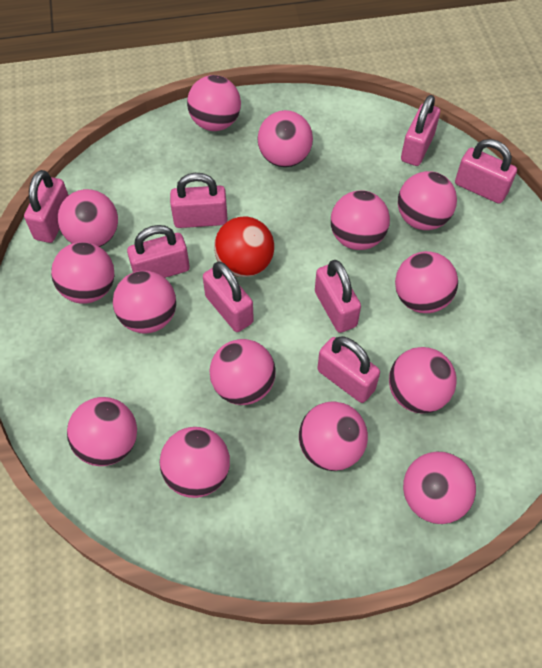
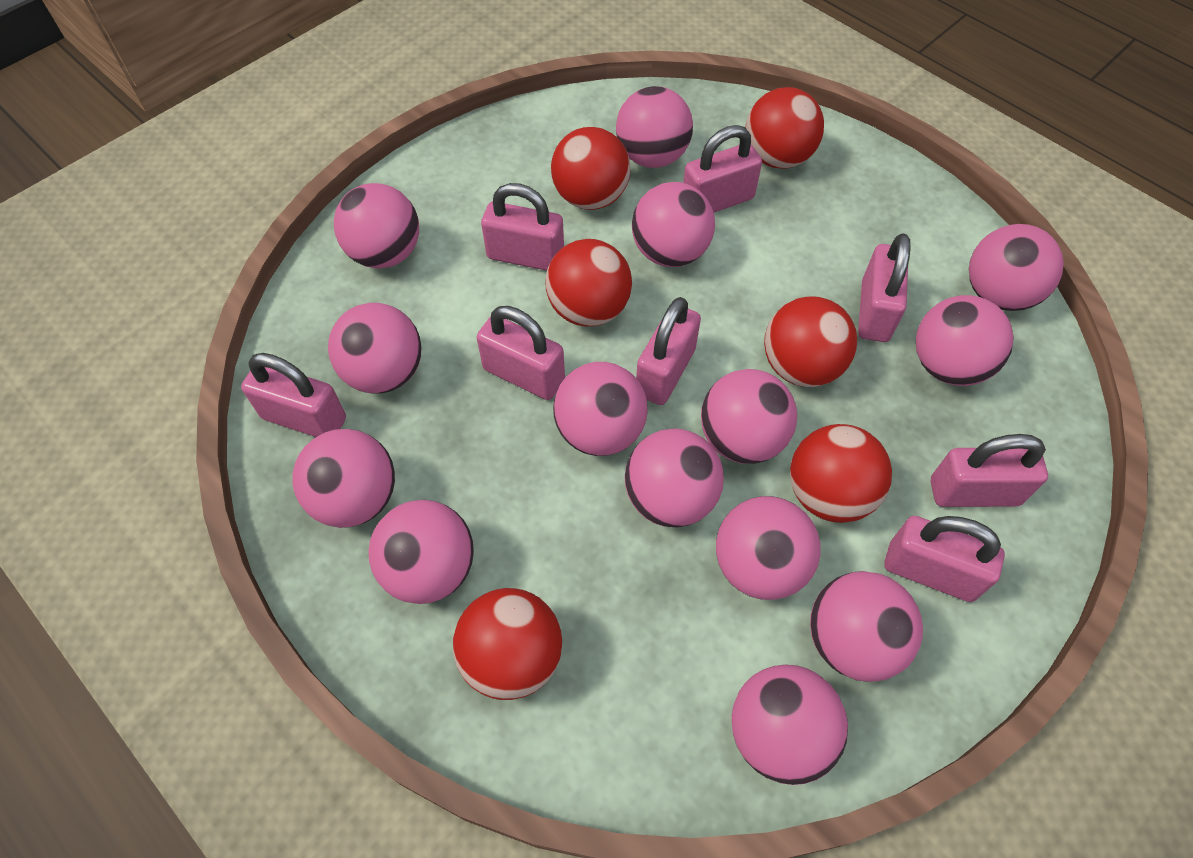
red ball: [214,216,274,277] = 1 -> [453,588,562,700] [546,239,632,326] [551,127,630,210] [746,87,824,169] [764,296,857,387] [790,424,892,523] = 6

